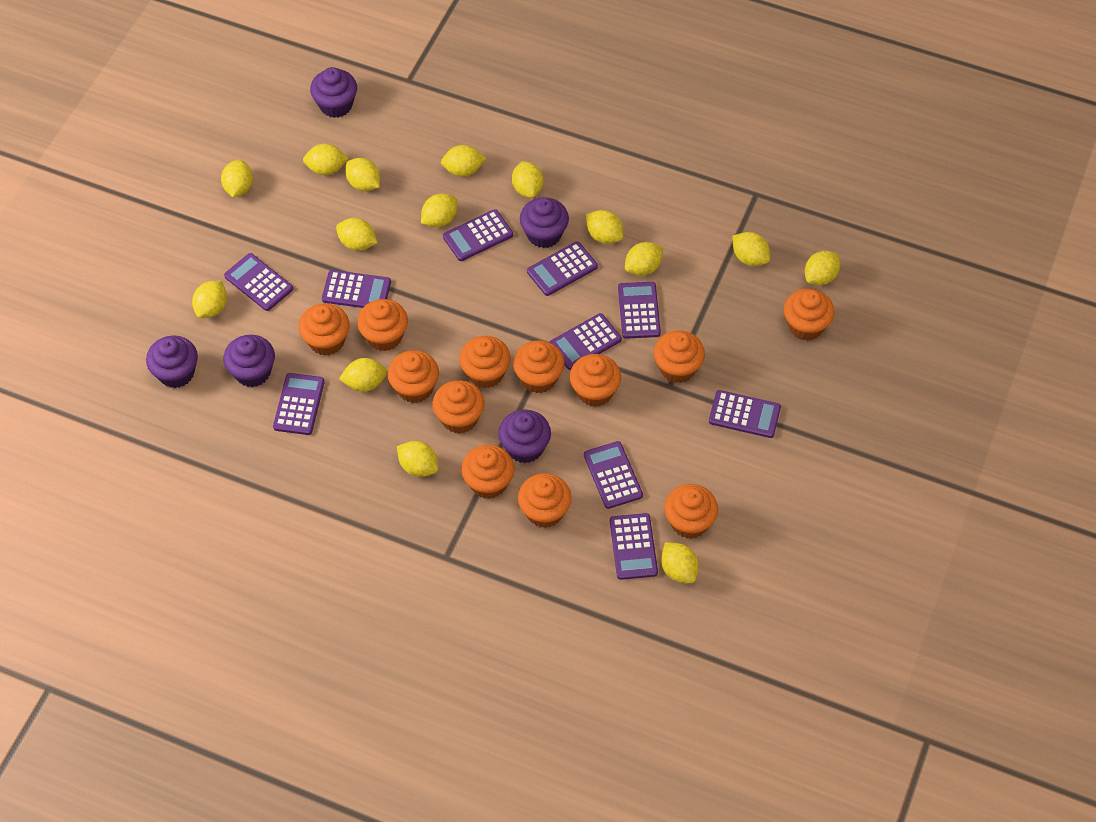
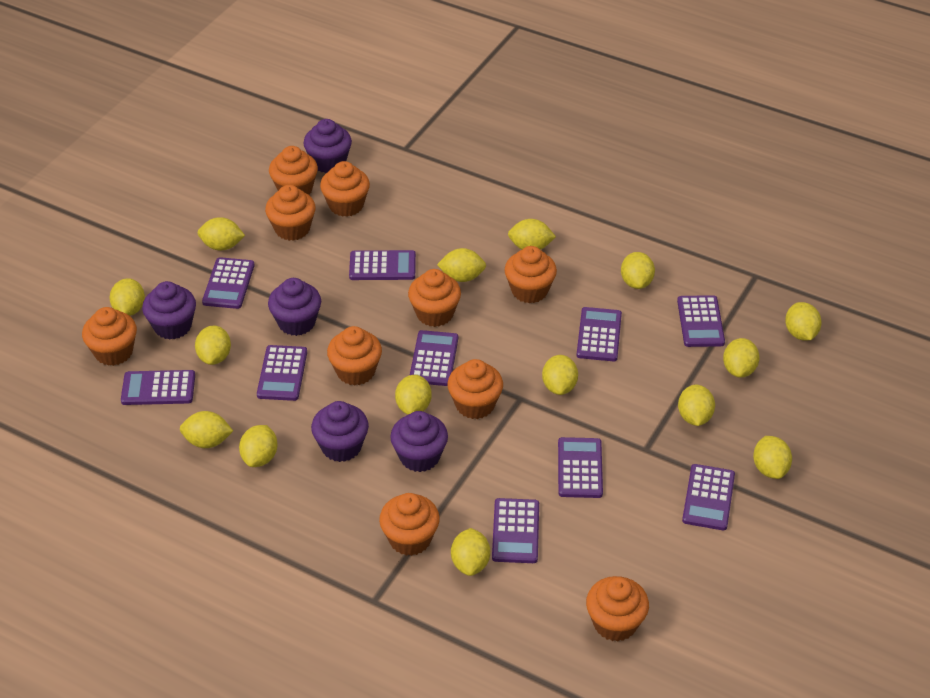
orange cupcake: [299,303,350,356] [357,299,408,351] [387,350,439,403] [432,380,485,434] [459,336,511,388] [461,445,515,499] [513,341,565,393] [518,473,572,528] [570,354,621,407] [654,331,705,383] [664,484,718,539] [784,288,835,341] = 12 -> [82,307,137,366] [265,185,316,241] [269,146,318,195] [320,161,370,217] [327,326,382,386] [379,493,440,556] [408,269,461,327] [447,359,503,419] [505,246,557,303] [586,576,649,641] = 10

